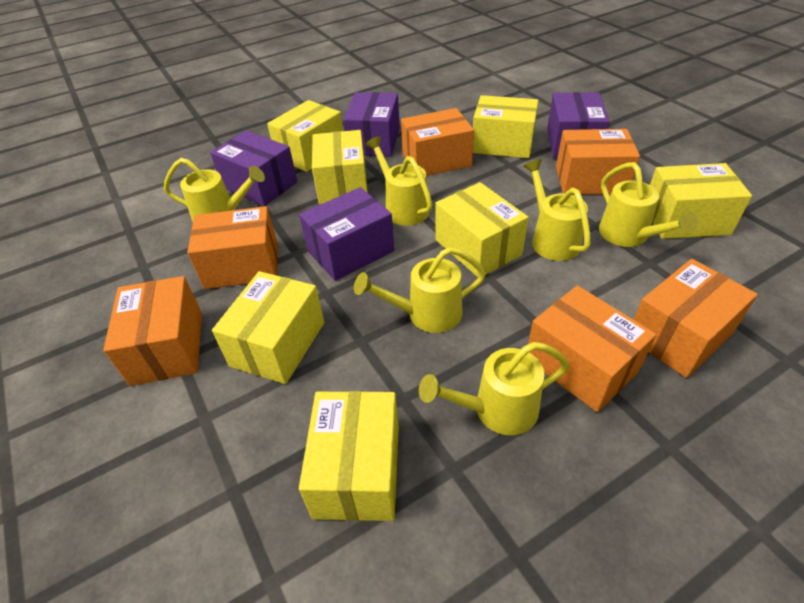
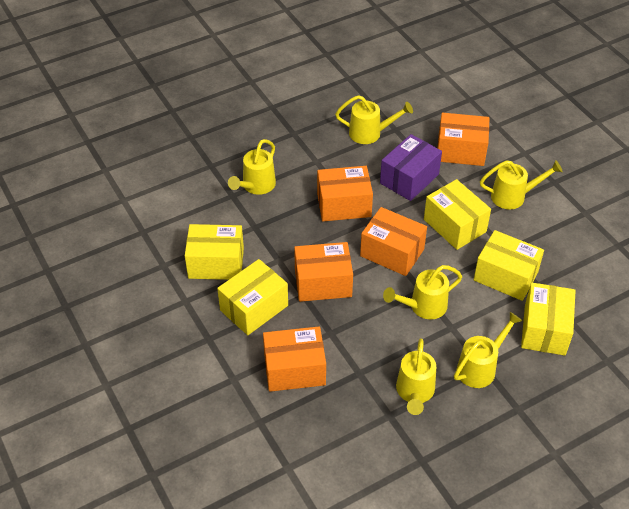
orange box: [103,276,202,386] [187,206,278,289] [401,108,474,176] [528,285,656,412] [556,129,640,195] [633,259,758,378] = 6 -> [263,326,326,392] [294,242,353,302] [317,166,373,221] [360,207,427,276] [437,113,489,166] = 5
purple box: [210,131,297,206] [299,187,394,281] [343,92,400,157] [547,92,610,158] = 4 -> [380,134,442,201] = 1
yellow box: [212,271,324,384] [267,100,343,172] [299,391,399,521] [312,130,368,204] [436,182,529,277] [473,95,538,158] [650,163,752,239] = 7 -> [185,224,244,280] [217,259,288,335] [424,179,491,250] [474,230,544,301] [521,283,576,356] = 5

